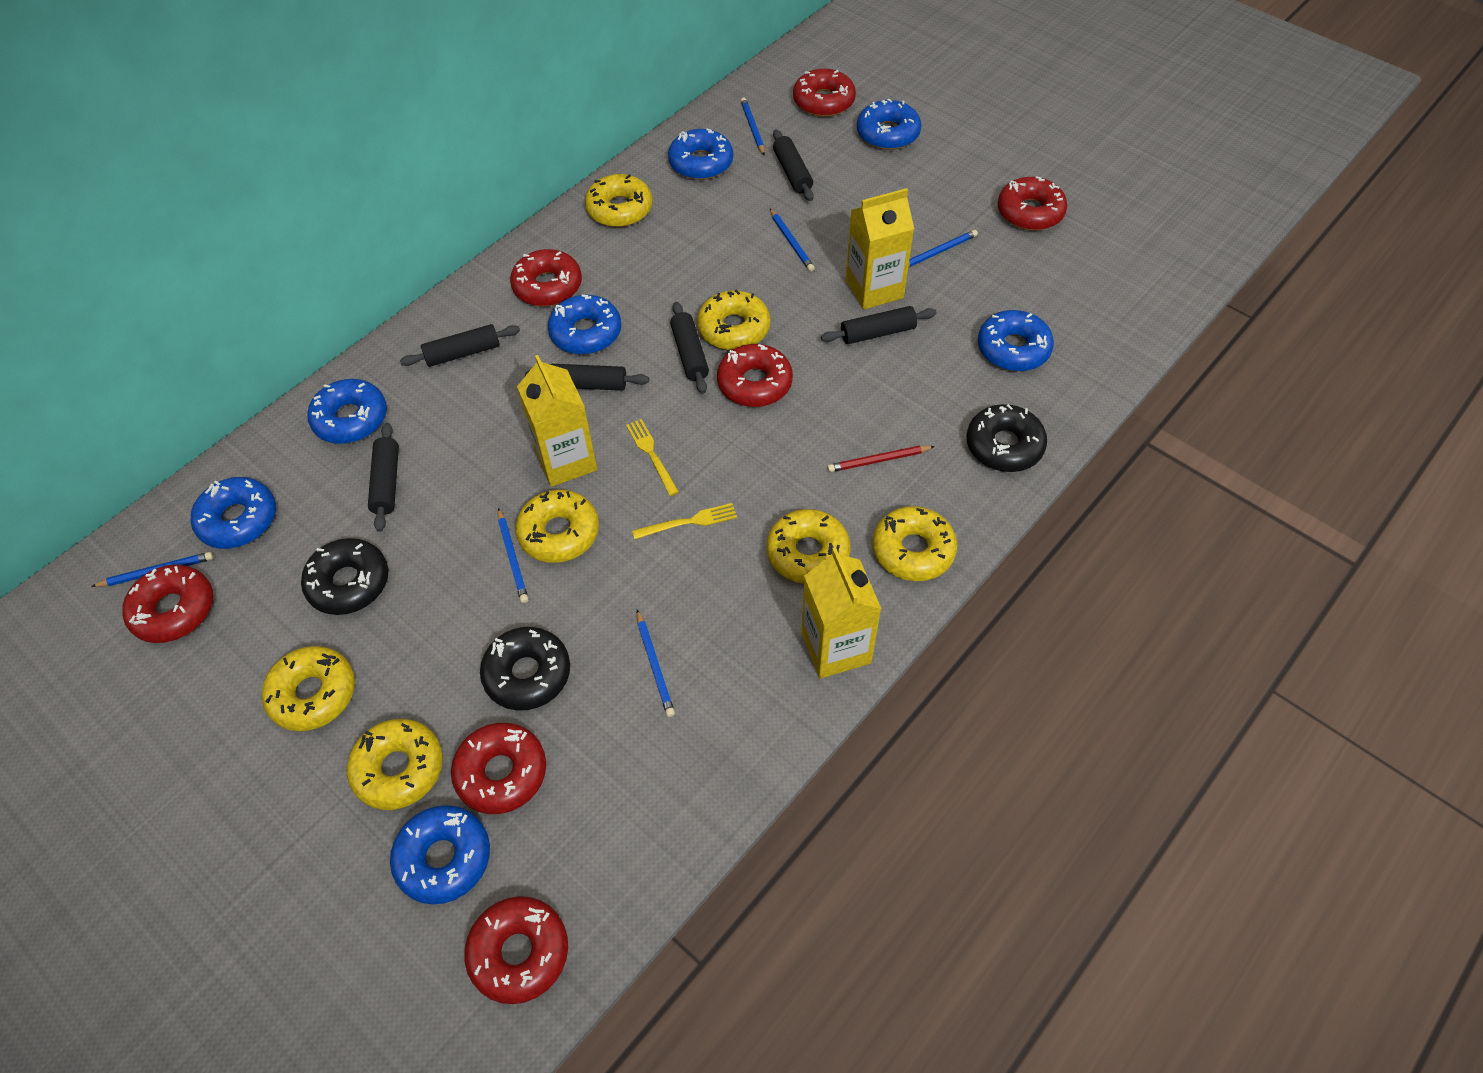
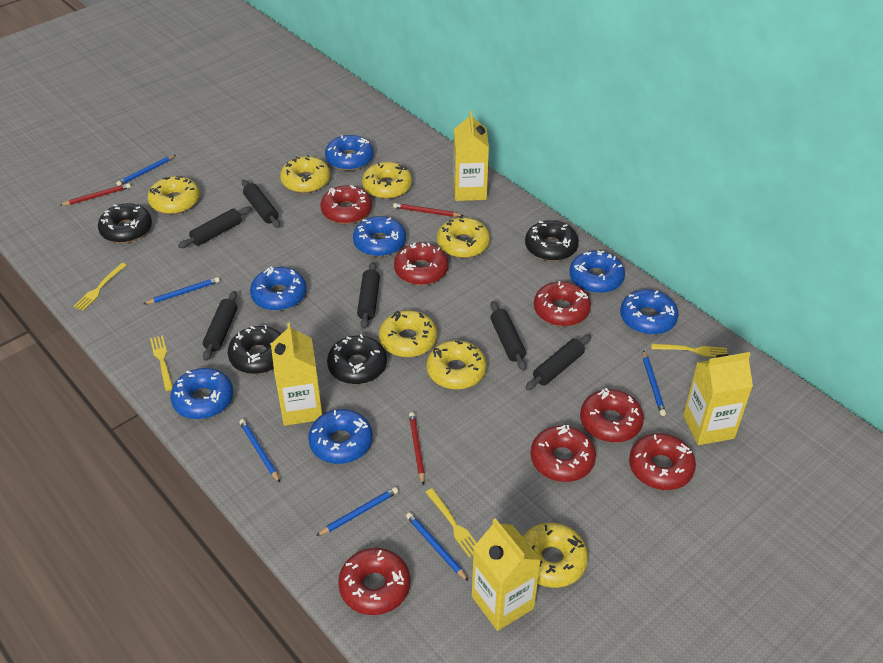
black donut: [301,538,388,615] [480,627,570,711] [967,404,1047,472] = 3 -> [98,203,152,243] [228,325,281,374] [327,334,387,384] [525,220,579,261] = 4
red pencil: [827,446,935,472] = 1 -> [59,183,131,206] [393,203,463,217] [409,412,425,485] = 3
yellow carton: [517,355,597,487] [801,547,881,679] [846,188,914,310] = 3 -> [271,322,322,426] [453,111,489,201] [472,518,541,631] [683,352,753,445] = 4
yellow fork: [626,419,679,496] [632,503,737,539] = 2 -> [73,263,127,311] [150,335,173,391] [426,488,476,558] [651,343,728,357] = 4

